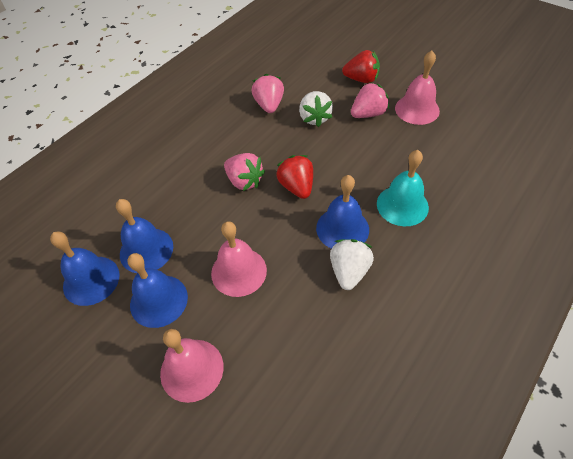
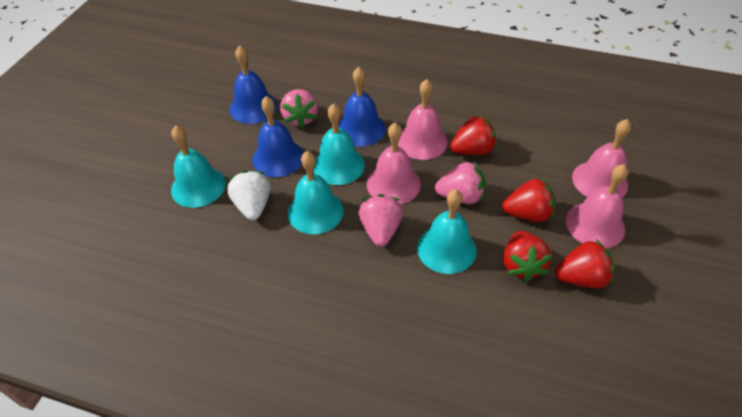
blue bell: [50,231,119,306] [116,199,173,273] [127,253,188,328] [316,175,369,249] = 4 -> [229,46,278,124] [252,96,304,177] [338,67,386,147] = 3
pink bell: [160,329,224,403] [211,221,267,297] [395,51,440,125] = 3 -> [367,123,421,204] [398,79,448,160] [566,164,628,248] [572,119,631,197] = 4
red strawberry: [277,155,313,199] [342,50,380,83] = 2 -> [450,115,497,155] [502,178,555,222] [503,231,552,282] [555,239,614,288] = 4
turquoise bell: [377,150,429,226] = 1 -> [171,126,226,208] [287,151,344,234] [314,103,365,185] [417,189,477,274] = 4
white strawberry: [299,91,333,127] [330,239,374,290] = 2 -> [227,170,270,220] = 1

